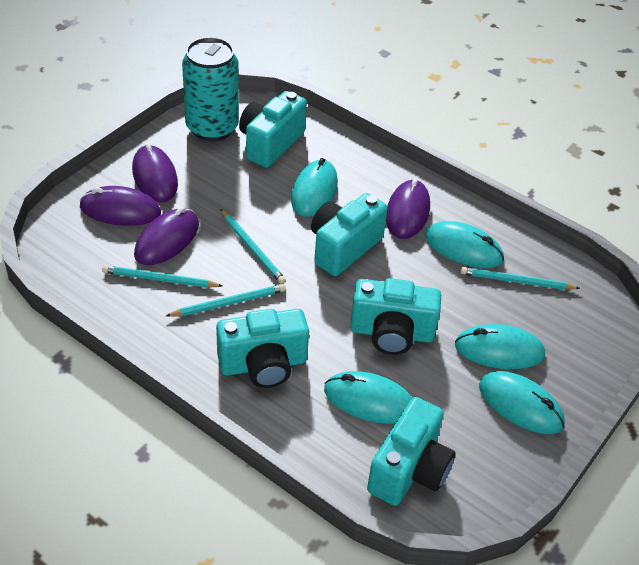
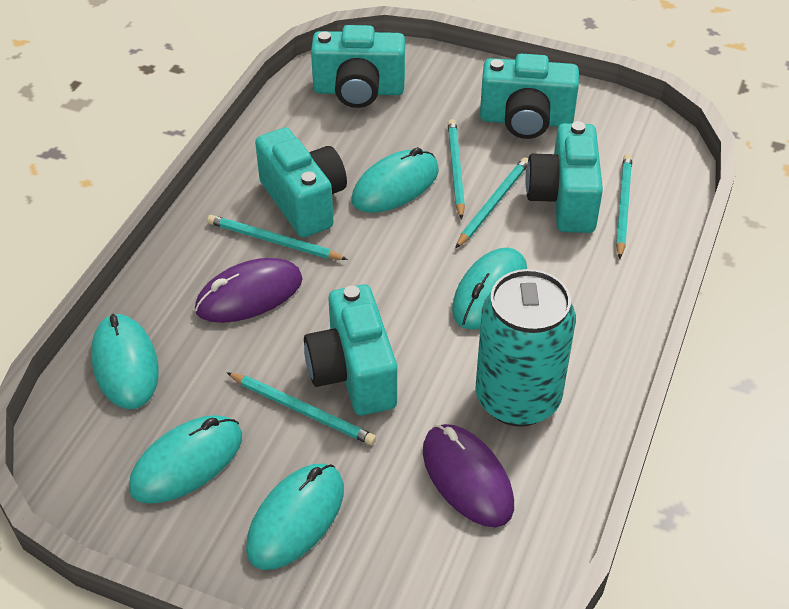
purple mouse: [79,186,161,226] [132,143,178,202] [134,207,199,265] [386,178,430,239] = 4 -> [195,258,303,323] [423,424,514,527] = 2
turquoise pencil: [102,265,222,288] [166,284,286,317] [220,209,286,284] [460,267,580,290] = 4 -> [207,215,348,260] [226,372,376,445] [448,119,465,220] [455,157,528,249] [616,154,632,259] = 5

